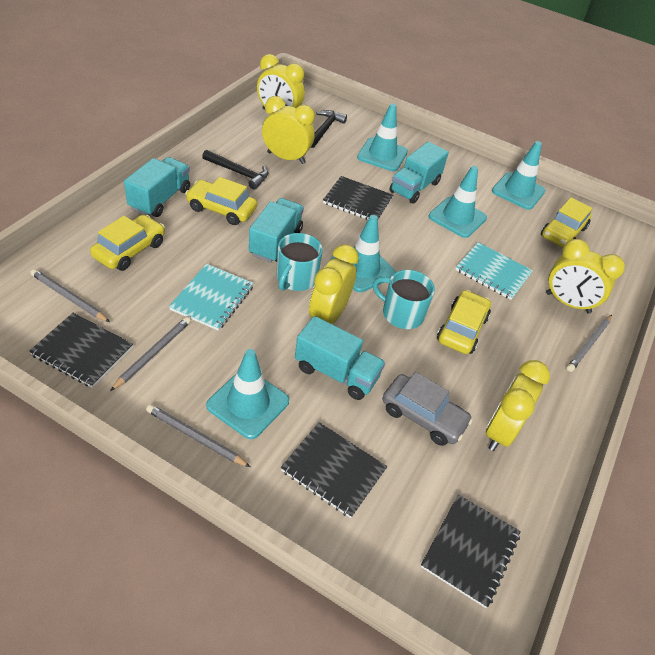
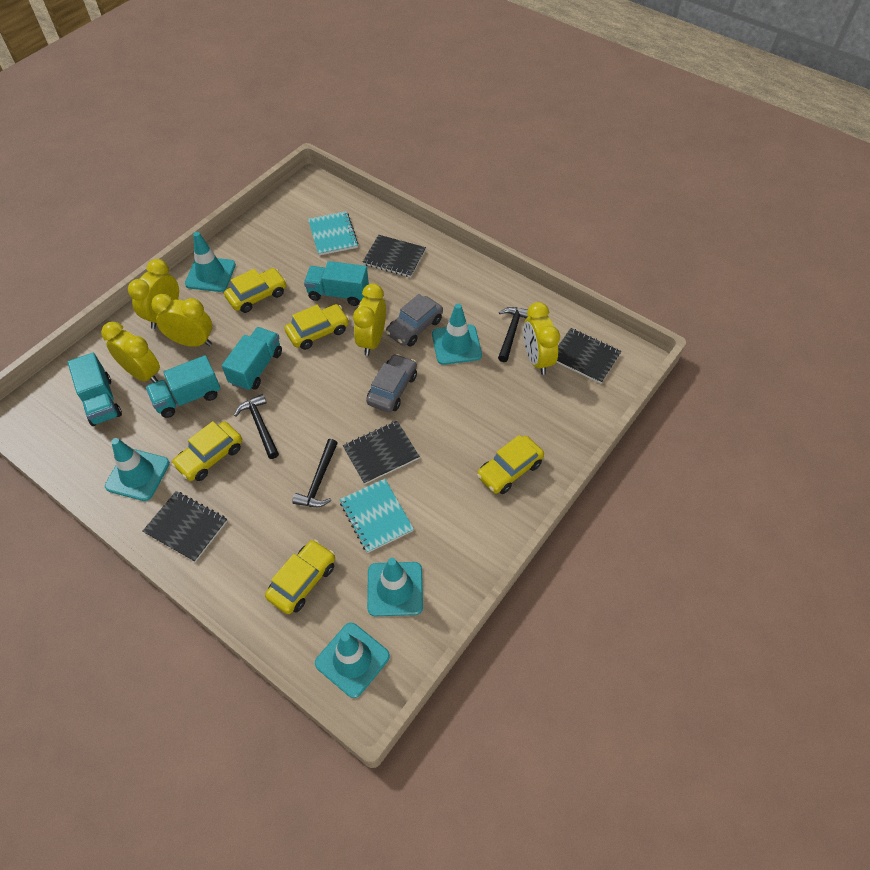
black hammer: [202,150,268,190] [311,110,347,148] = 2 -> [234,394,279,459] [292,439,338,507] [498,307,529,362] = 3
grey car: [382,372,473,446] = 1 -> [366,354,417,412] [386,294,443,346] = 2
grey pencil: [30,269,110,322] [110,317,191,391] [146,404,251,467] [567,315,612,372] = 4 -> none = 0
turquoise mug: [277,233,323,291] [373,270,435,329] = 2 -> none = 0
yellow car: [90,215,165,271] [185,177,257,225] [437,290,491,354] [541,197,592,247] = 4 -> [171,421,242,481] [224,268,287,313] [265,540,335,614] [285,304,349,350] [477,435,544,494] = 5

